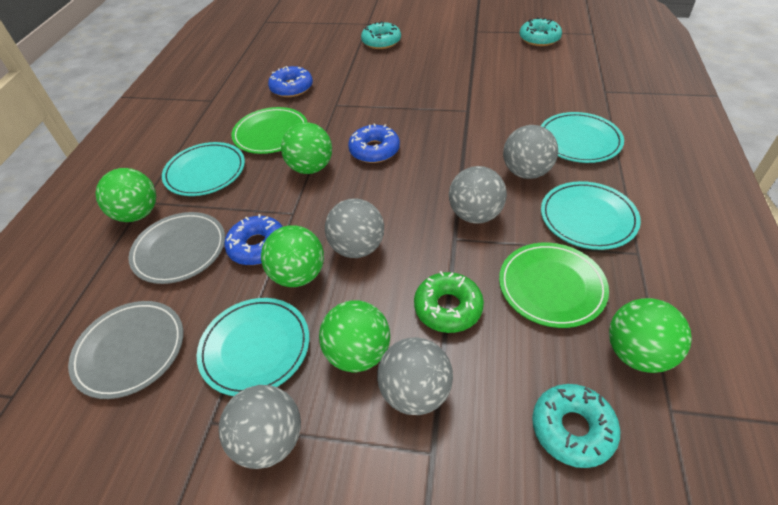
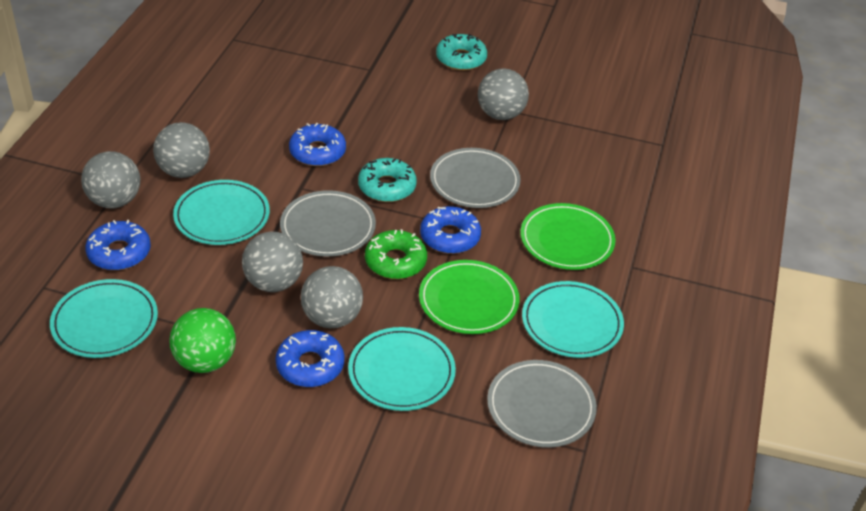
blue donut: [224,214,283,265] [268,66,313,97] [348,123,400,163] = 3 -> [85,220,151,270] [276,330,345,387] [289,123,346,166] [420,206,481,254] = 4
green ball: [96,168,156,222] [261,225,324,287] [281,122,332,174] [319,300,390,372] [609,298,692,373] = 5 -> [169,308,236,373] = 1
grey plate: [68,301,183,399] [128,212,225,284] = 2 -> [280,190,376,257] [430,148,521,208] [487,360,597,448] = 3
turquoise donut: [361,21,401,49] [520,17,562,46] [532,384,620,468] = 3 -> [358,158,417,202] [436,34,487,71] = 2

